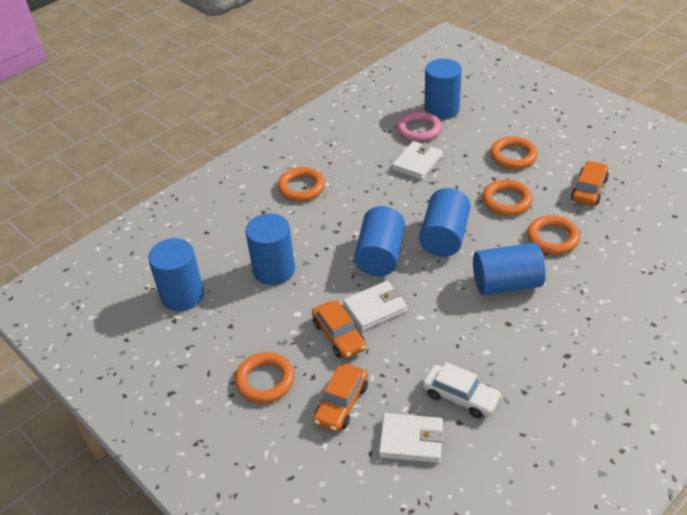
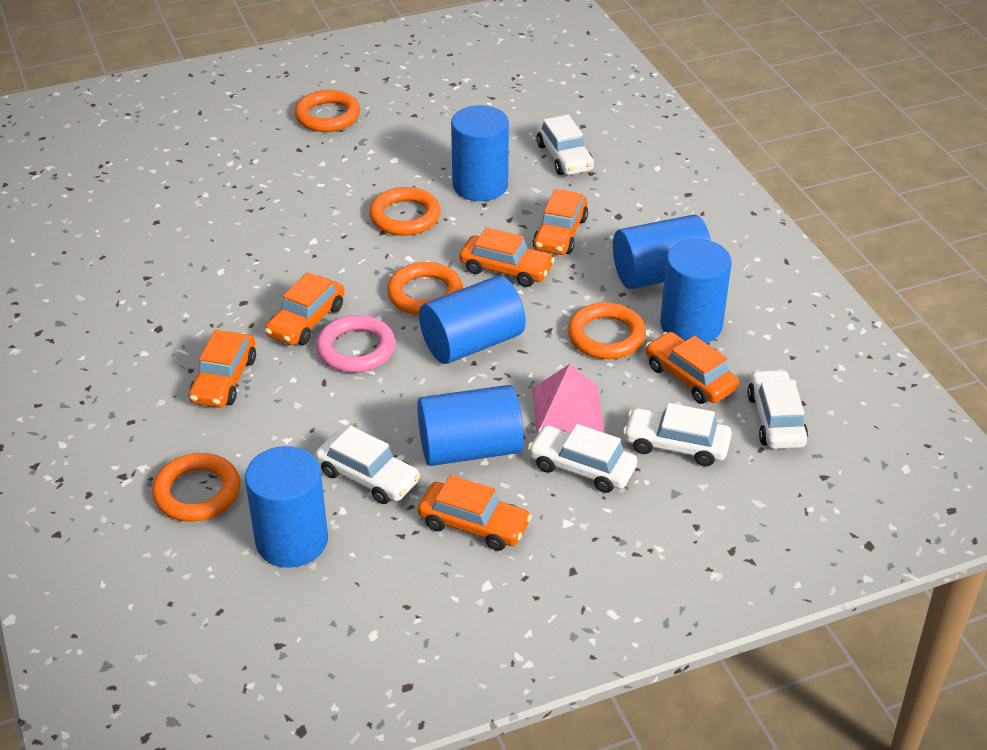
orange car: [312,300,366,359] [313,364,368,432] [571,161,609,206] = 3 -> [188,330,256,408] [265,272,345,345] [418,475,532,551] [459,227,555,287] [533,189,588,255] [646,332,739,404] = 6
pink pyramid: none = 0 -> [532,364,604,435] = 1
white car: [422,362,502,418] = 1 -> [316,426,420,504] [528,424,637,493] [536,115,594,175] [623,403,732,466] [747,369,808,449] = 5
white wallet: [343,281,408,331] [379,413,444,463] [392,141,443,180] = 3 -> none = 0

